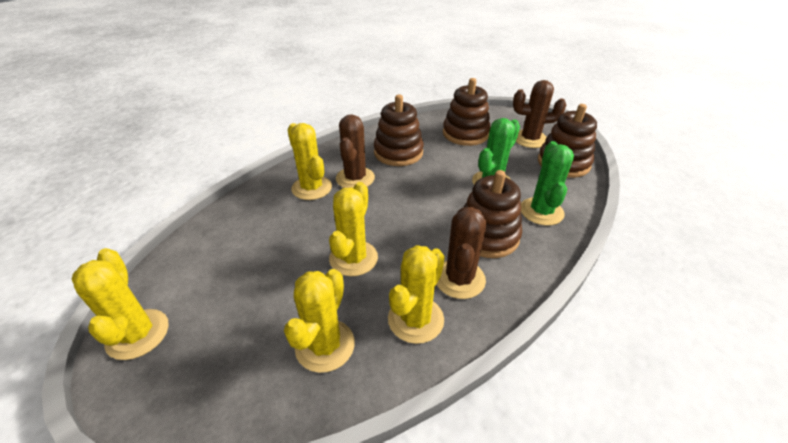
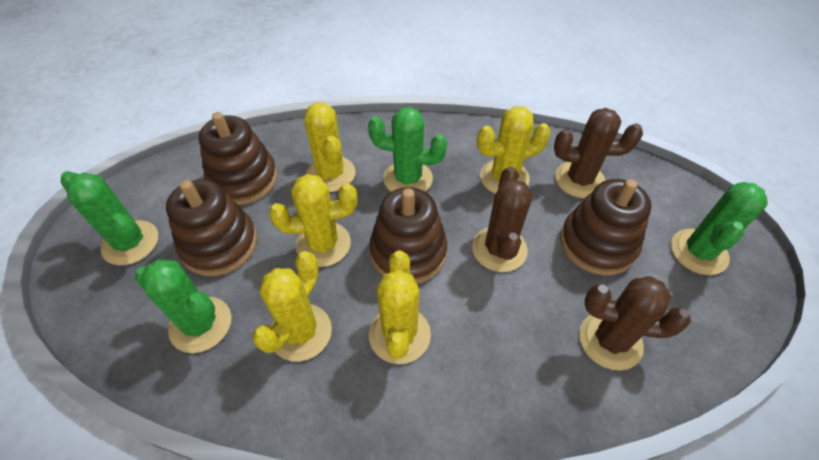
green cactus: [472,118,520,185] [521,141,574,226] = 2 -> [61,171,158,265] [135,259,231,353] [368,107,447,192] [671,182,768,275] = 4

